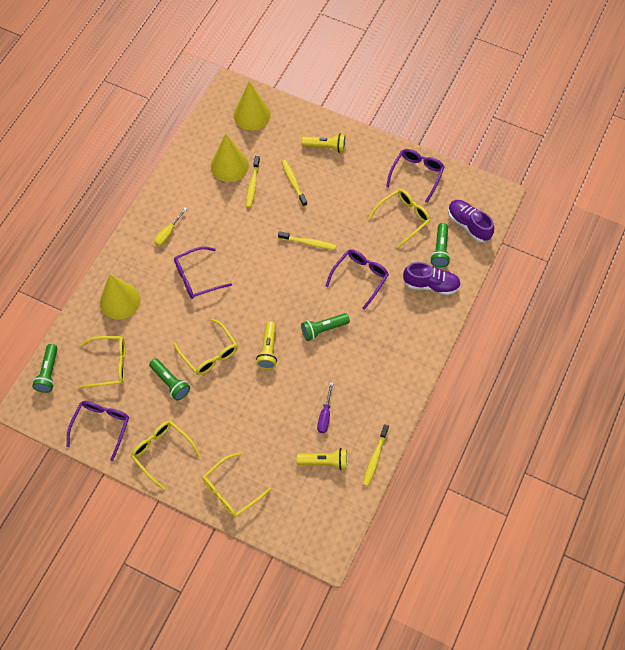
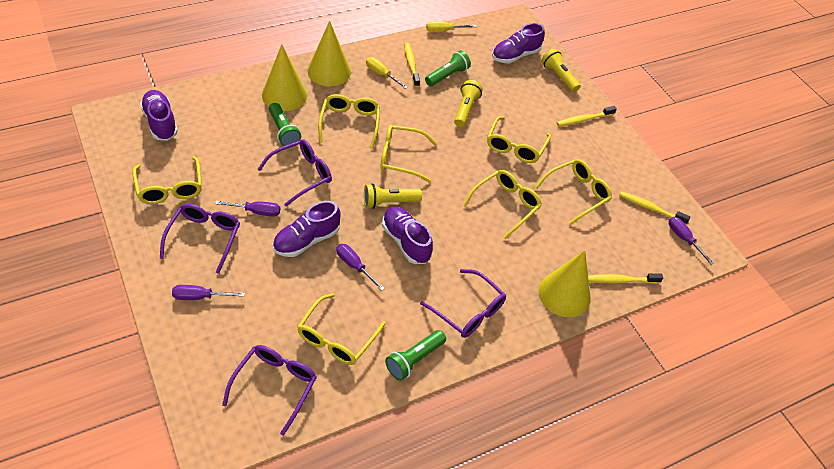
green flashlight: [32,344,58,393] [149,358,190,401] [301,313,350,341] [430,223,451,267] = 4 -> [269,103,301,146] [385,330,446,381] [425,50,471,86] = 3
purple screwdriver: [317,382,333,433] = 1 -> [172,285,245,300] [215,201,280,217] [336,244,385,291] [669,217,714,265] = 4
purple shoe: [403,262,461,295] [448,200,494,242] = 2 -> [140,90,178,141] [273,201,341,257] [382,207,433,264] [492,23,545,64] = 4
yellow glasses: [78,336,125,389] [131,421,201,490] [174,319,238,375] [202,452,272,518] [369,189,431,248] = 5 -> [132,156,202,204] [297,293,385,365] [318,94,380,149] [380,125,437,183] [463,170,542,239] [487,116,551,163] [535,159,612,225] = 7
yellow screwdriver: [155,208,187,246] = 1 -> [366,57,408,89] [426,22,477,32] = 2

